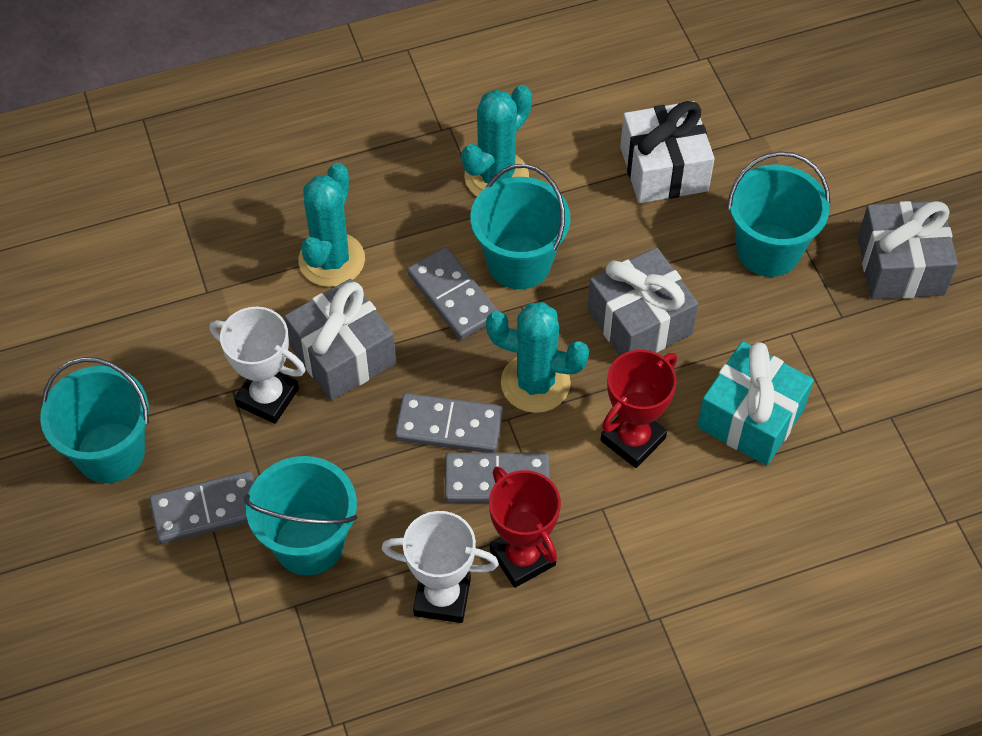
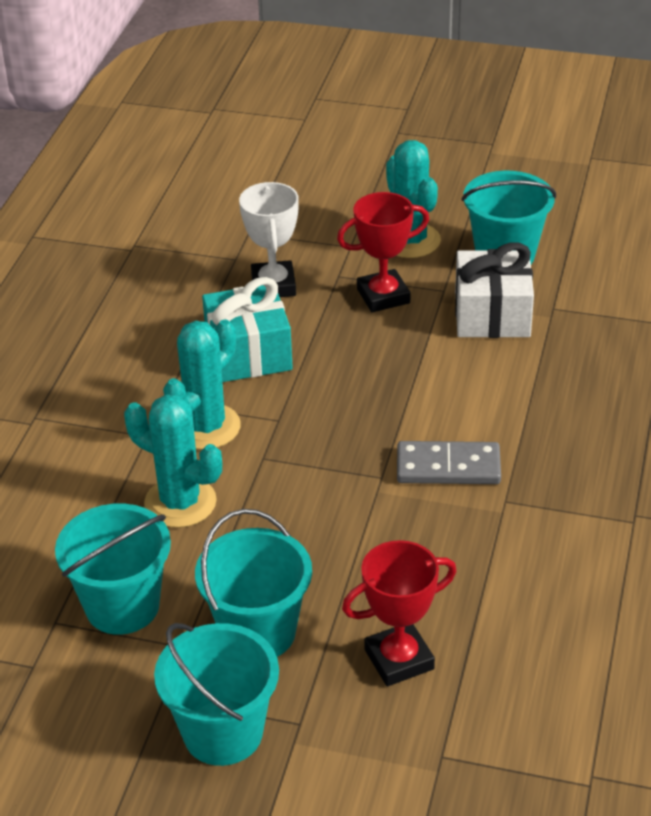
grey domino: [149,471,255,544] [395,393,503,453] [407,247,499,340] [445,453,550,503] = 4 -> [397,441,501,484] = 1
grey gift: [284,279,396,401] [588,247,698,356] [858,201,958,300] = 3 -> none = 0
white trophy: [210,307,306,424] [381,511,499,623] = 2 -> [239,182,299,297] = 1

